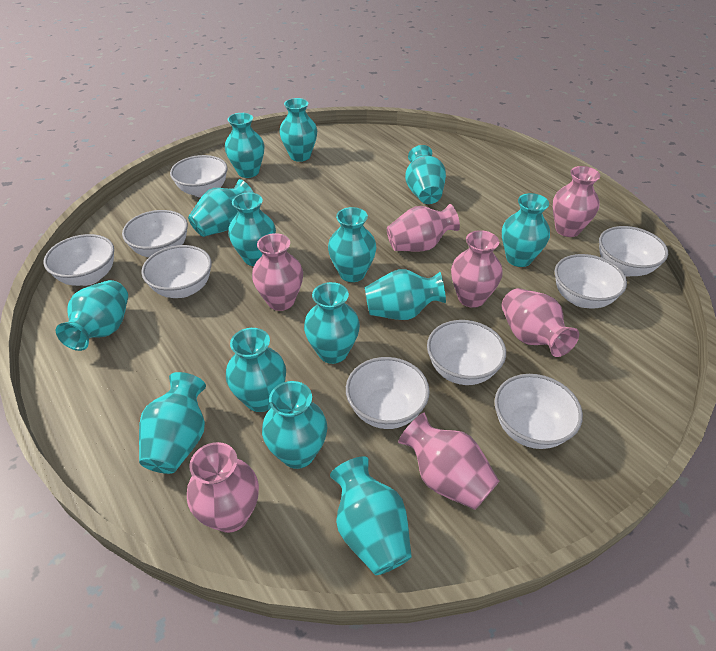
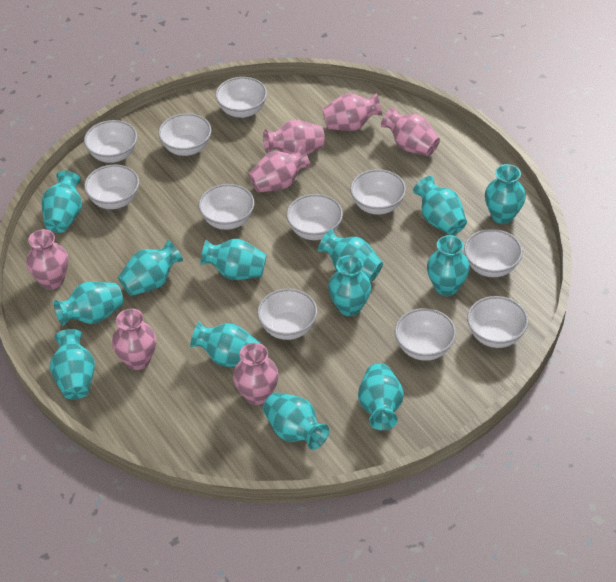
turquoise vase: [56,280,128,351] [139,372,206,474] [188,179,254,237] [225,113,265,178] [226,328,286,412] [228,192,276,266] [262,381,327,469] [279,98,317,162] [304,282,360,364] [328,207,377,282] [330,456,412,575] [365,269,446,320] [405,145,446,204] [502,193,550,267] = 14 -> [42,171,82,233] [50,329,95,399] [54,282,123,326] [118,240,183,296] [190,321,261,367] [200,239,267,280] [263,392,329,450] [318,229,383,282] [328,255,371,316] [358,363,404,430] [413,176,467,235] [427,235,470,296] [485,164,526,224] = 13
white bowl: [44,234,114,286] [122,210,188,257] [141,245,212,298] [170,155,228,197] [346,357,430,429] [427,320,506,385] [494,374,583,449] [555,254,627,309] [599,226,668,277] = 9 -> [84,120,137,163] [84,165,139,209] [158,113,211,156] [198,184,255,230] [215,77,267,118] [257,289,317,340] [286,194,343,240] [350,169,406,215] [395,308,456,361] [464,229,523,277] [467,296,528,348] = 11

